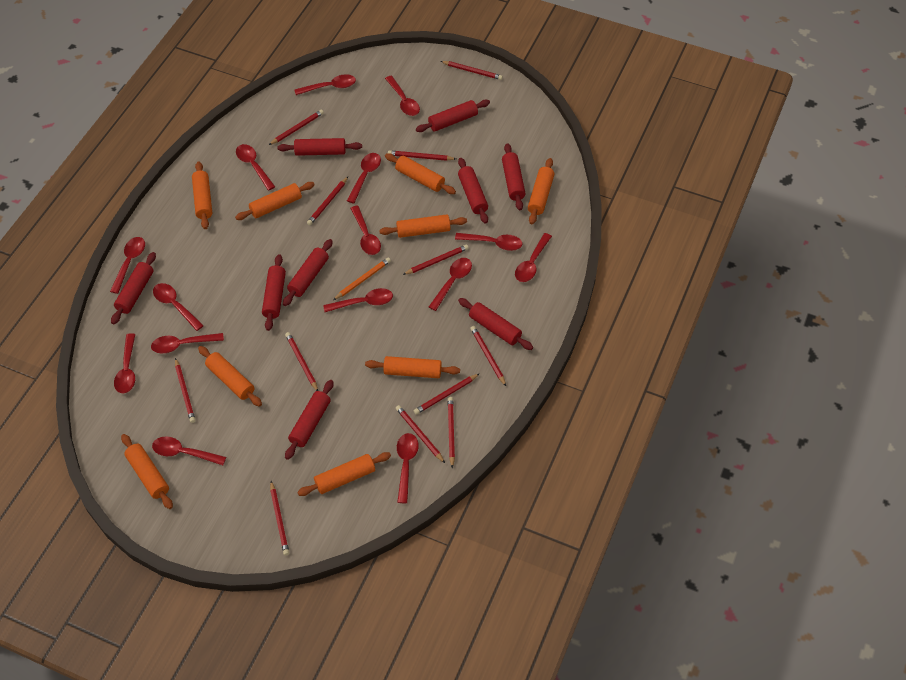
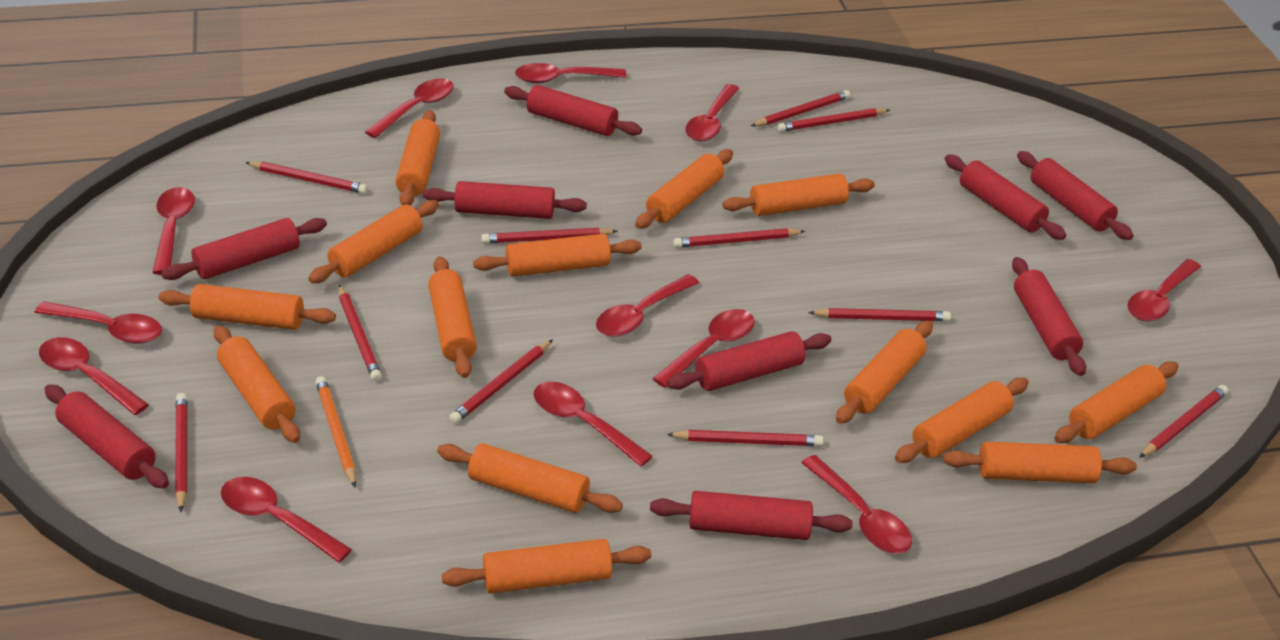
orange rolling pin: [121,434,173,509] [192,161,212,229] [198,346,262,407] [235,182,315,220] [297,452,391,496] [365,356,460,378] [379,214,467,238] [385,153,456,194] [528,158,555,225] = 9 -> [159,284,336,330] [214,325,300,443] [308,200,439,283] [395,110,440,205] [428,256,477,378] [437,443,623,513] [442,539,651,594] [473,234,642,277] [635,149,733,229] [723,174,875,216] [836,321,933,424] [895,378,1029,463] [943,442,1137,483] [1054,361,1179,443] = 14
red pencil: [175,358,195,423] [269,110,324,145] [270,481,289,556] [285,332,318,391] [307,177,348,225] [388,150,456,161] [396,405,445,463] [403,245,469,275] [414,374,479,415] [441,61,503,80] [448,397,455,468] [470,326,506,386] = 12 -> [175,393,188,512] [245,162,368,194] [339,285,382,381] [449,339,553,424] [481,228,618,244] [666,430,823,446] [673,228,806,248] [751,90,850,126] [777,108,890,132] [808,308,951,321] [1139,385,1228,458] = 11
red spoon: [110,237,145,294] [114,333,135,393] [151,333,224,353] [152,436,226,465] [153,283,204,331] [236,144,275,191] [294,74,356,95] [323,288,393,312] [347,153,381,204] [350,205,381,255] [385,76,420,116] [397,433,419,503] [429,258,472,311] [455,233,522,251] [515,233,552,282] = 15 -> [34,301,162,344] [39,337,149,415] [153,187,195,275] [221,477,352,563] [365,78,454,138] [515,63,627,83] [534,382,653,467] [596,274,699,337] [652,309,755,388] [685,84,740,142] [801,455,912,554] [1127,259,1201,321] = 12

